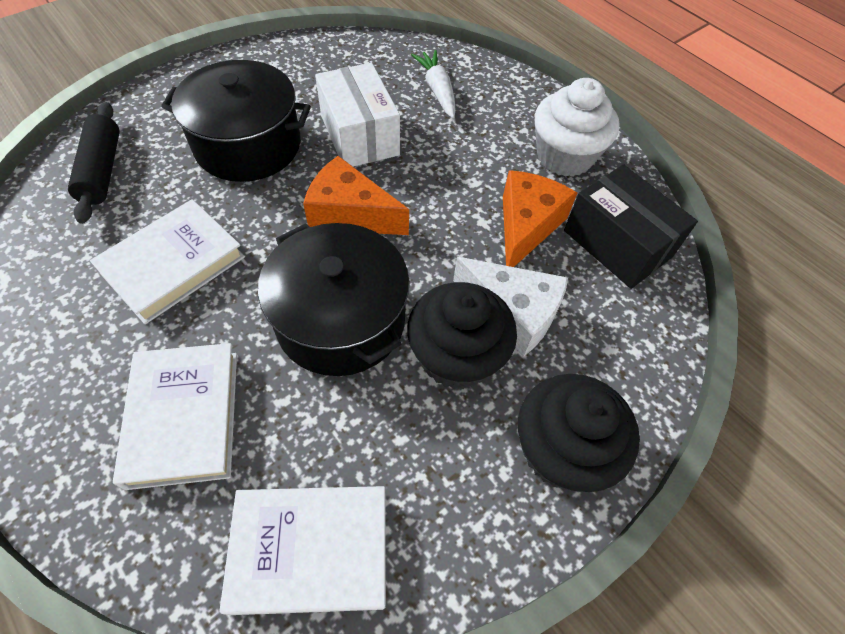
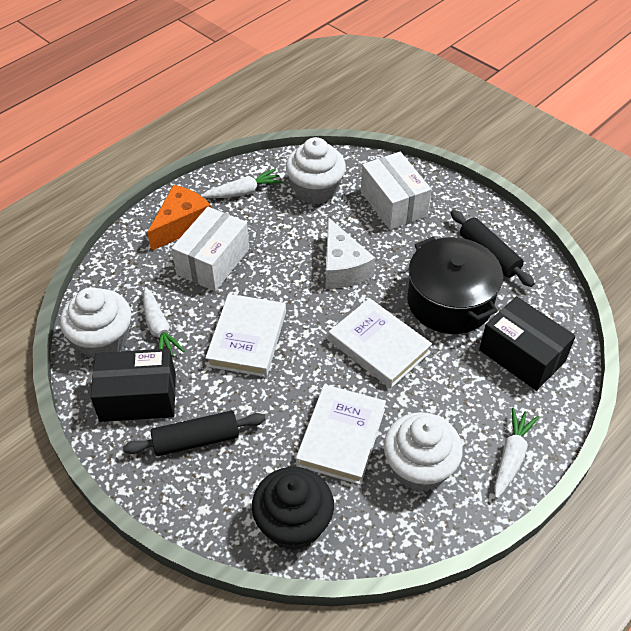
black box: [564,164,698,289] = 1 -> [90,349,176,422] [479,296,576,391] = 2
black cupcake: [407,282,517,389] [518,374,640,492] = 2 -> [252,467,334,551] = 1
black pot: [161,60,311,182] [258,223,410,376] = 2 -> [407,237,503,334] = 1
black rolling pin: [68,102,119,224] = 1 -> [123,411,265,456] [451,210,535,287] = 2
orange cheese: [303,156,409,235] [503,170,577,267] = 2 -> [147,185,211,251] = 1
white box: [315,63,400,167] = 1 -> [171,207,249,291] [361,152,432,230] = 2
white carrot: [411,50,456,118] = 1 -> [143,287,185,356] [201,169,283,198] [494,407,539,498] = 3
white cupcake: [535,78,620,177] = 1 -> [60,287,131,359] [286,137,346,205] [384,412,463,492] = 3

